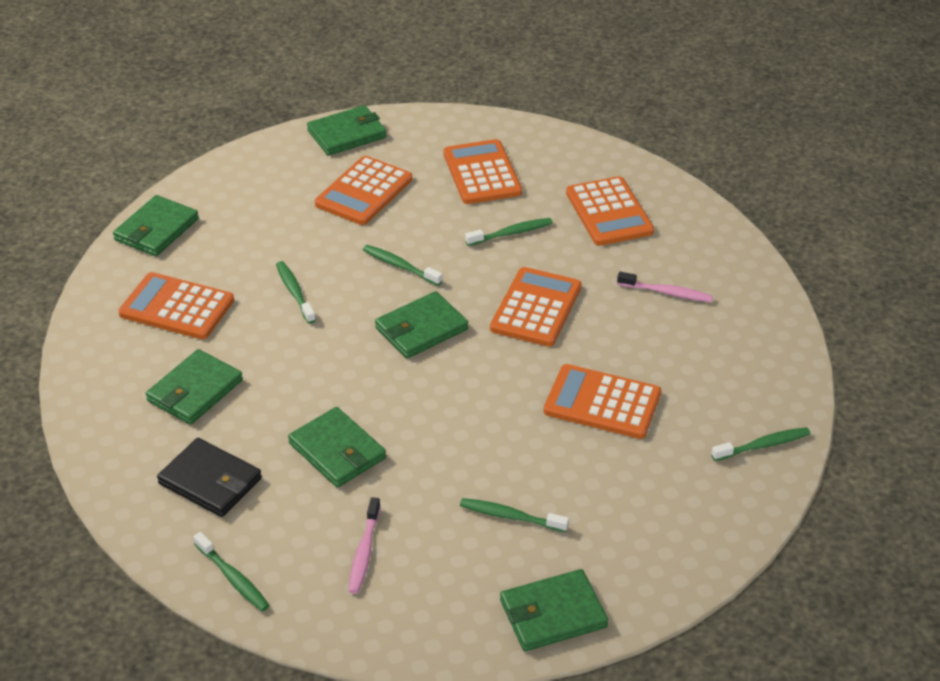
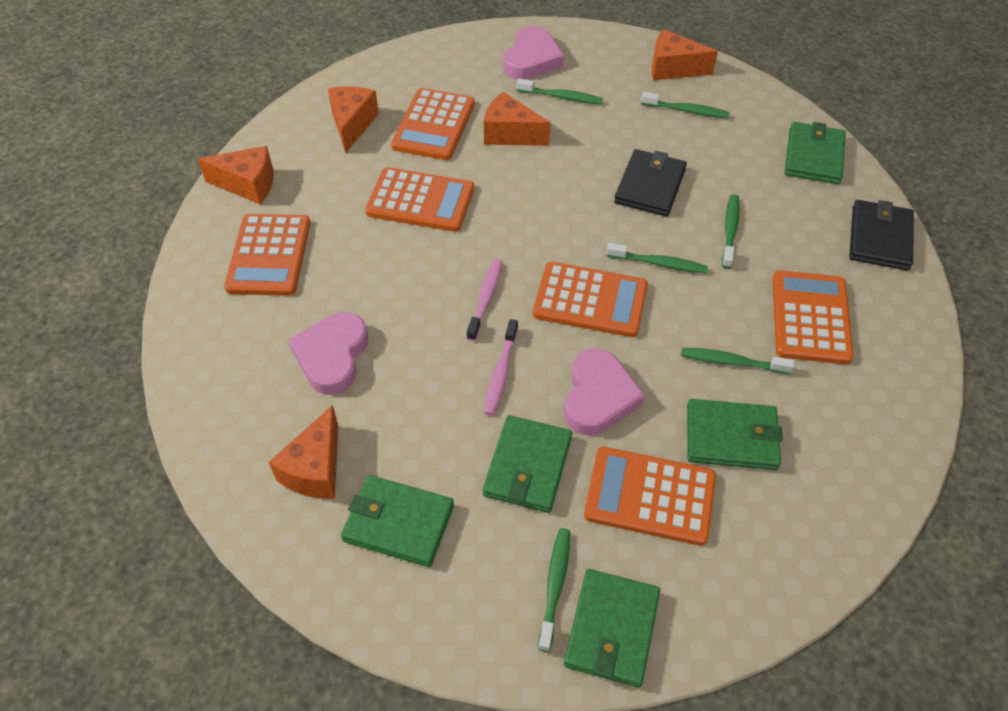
black wallet: [157,438,262,517] = 1 -> [614,149,687,217] [849,200,914,271] = 2
green wallet: [113,195,199,256] [146,349,243,425] [288,407,386,488] [307,105,387,156] [375,291,468,359] [500,569,608,651] = 6 -> [341,475,454,567] [483,415,572,513] [564,569,660,687] [687,399,783,470] [784,122,846,184] = 5
orange cheese: none = 0 -> [198,146,274,204] [269,405,338,499] [328,86,379,153] [484,92,551,146] [652,29,718,80] = 5
pink heart: none = 0 -> [288,312,368,395] [503,26,564,80] [564,349,645,435] = 3

